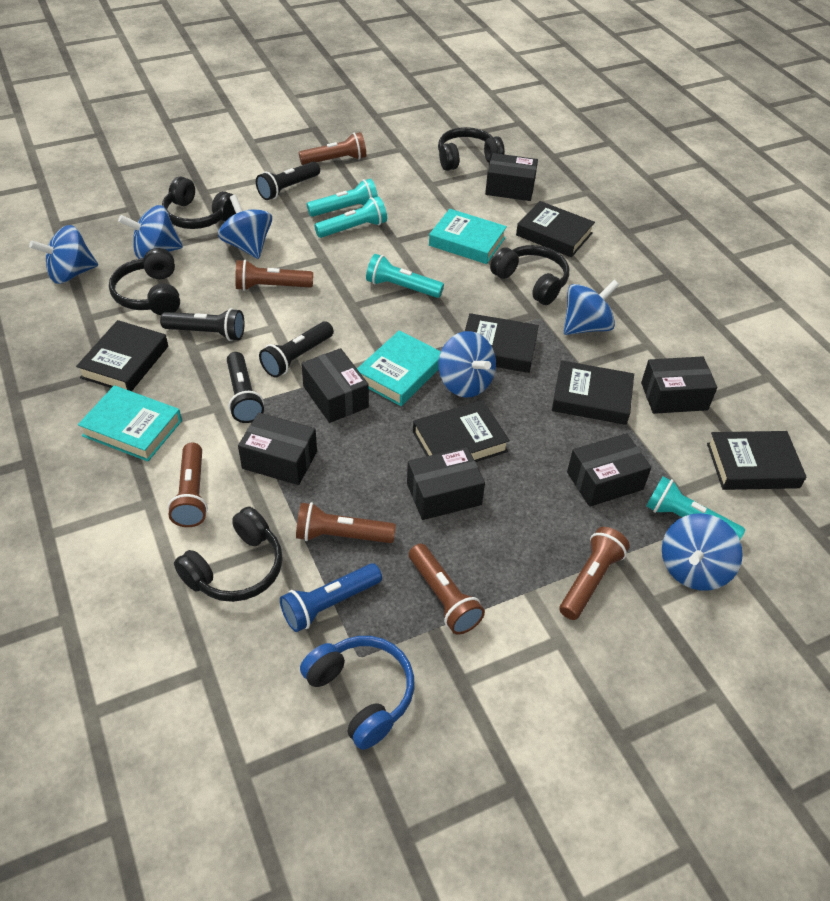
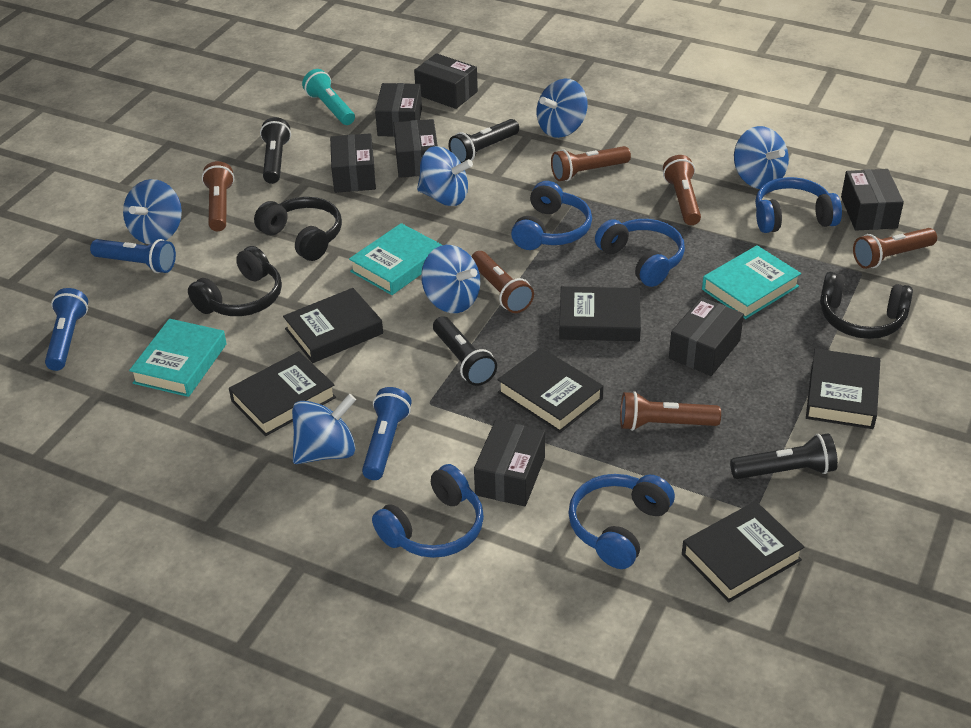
black box: [238,413,317,485] [301,348,369,423] [407,447,485,520] [485,153,538,201] [567,433,651,507] [641,356,717,414] = 6 -> [330,133,376,193] [375,83,422,137] [393,119,438,178] [414,53,478,109] [474,420,545,506] [669,297,744,376] [841,169,904,231] = 7
black headphones: [109,248,180,315] [162,176,236,229] [174,506,283,602] [438,127,505,171] [490,245,569,305] = 5 -> [188,246,282,316] [254,197,342,261] [820,272,913,339] = 3
blue flashlight: [280,563,382,632] = 1 -> [45,288,88,371] [90,239,176,273] [362,387,412,480] = 3
blue headphones: [300,636,414,750] = 1 -> [372,464,484,558] [511,181,592,250] [568,474,675,569] [595,219,685,287] [755,177,842,233] = 5
turquoise flashlight: [307,179,378,217] [314,196,387,238] [366,254,444,298] [646,476,745,540] = 4 -> [302,69,355,125] = 1

